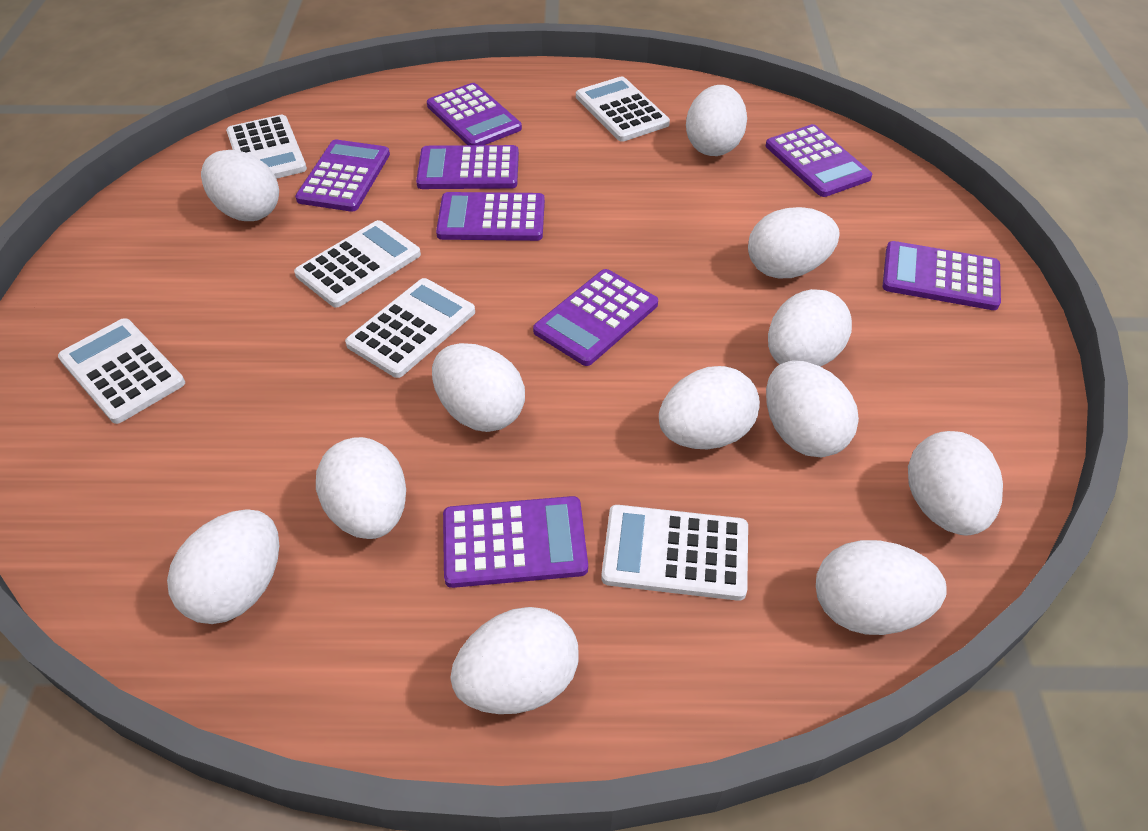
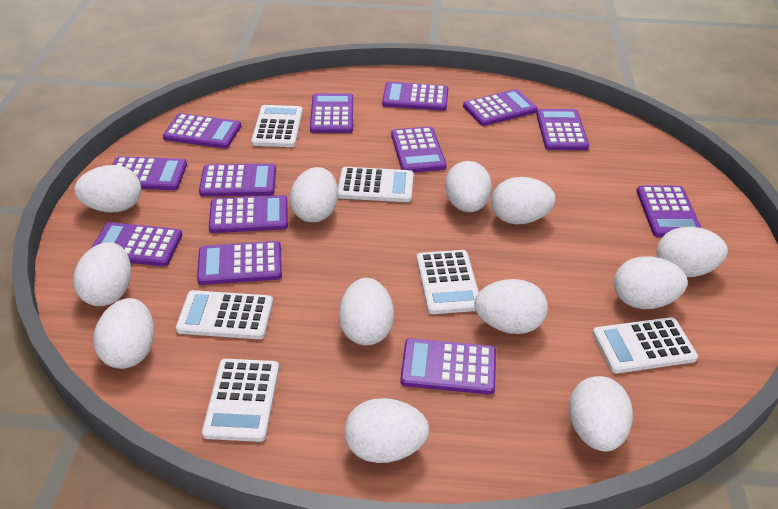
purple calculator: [295,140,390,212] [416,145,519,189] [427,83,522,145] [436,192,545,241] [443,496,588,588] [533,269,658,366] [766,124,872,197] [882,241,1001,310] = 8 -> [92,222,182,266] [112,156,187,190] [163,113,241,148] [197,241,282,285] [199,164,276,196] [209,195,288,233] [310,93,353,133] [382,82,448,111] [391,127,447,172] [400,338,496,395] [463,89,538,126] [536,109,589,150] [636,185,701,237] = 13

